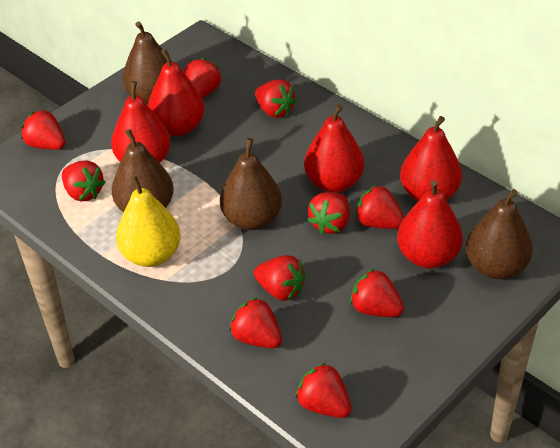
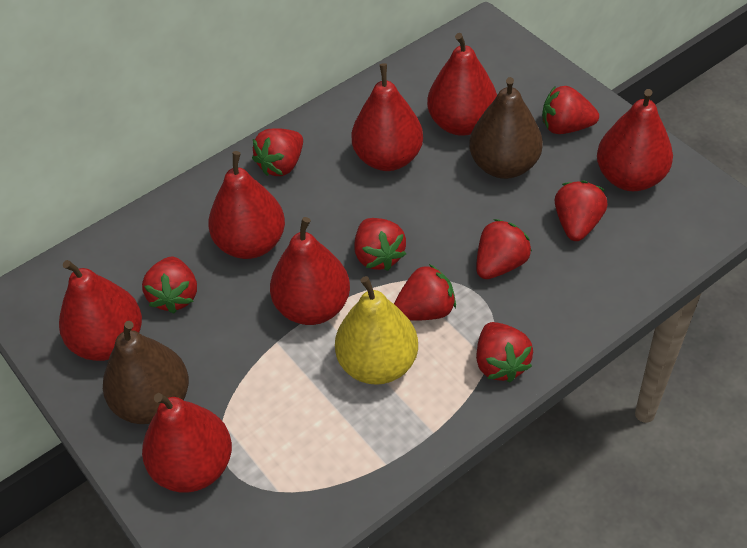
brown pear: [112,129,174,212] [122,21,172,104] [220,138,282,230] [466,189,533,279] = 4 -> [103,321,189,424] [469,77,543,179] = 2
red pear: [111,81,170,163] [148,49,205,136] [304,104,364,193] [397,180,463,269] [400,116,462,201] = 5 -> [59,260,142,361] [142,393,232,493] [208,151,285,259] [270,217,350,325] [351,63,423,171] [427,33,497,136] [597,89,673,191] = 7
red strawberry: [21,110,65,150] [62,160,106,202] [184,58,221,98] [229,297,282,348] [254,255,306,301] [255,79,297,118] [295,363,352,418] [308,192,350,234] [350,269,404,317] [355,185,404,229] = 10 -> [142,257,197,314] [252,128,303,176] [355,218,406,271] [394,264,456,321] [476,219,532,279] [476,322,533,382] [542,86,599,134] [554,181,608,241] = 8

